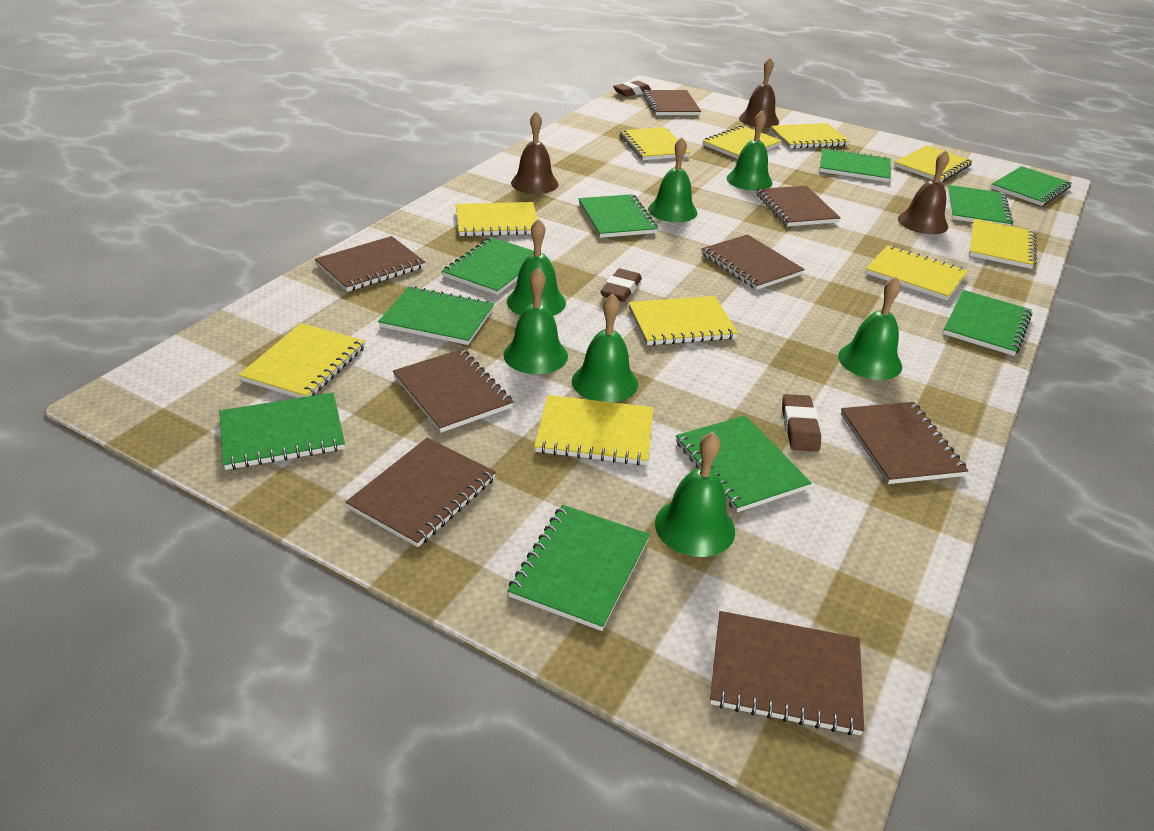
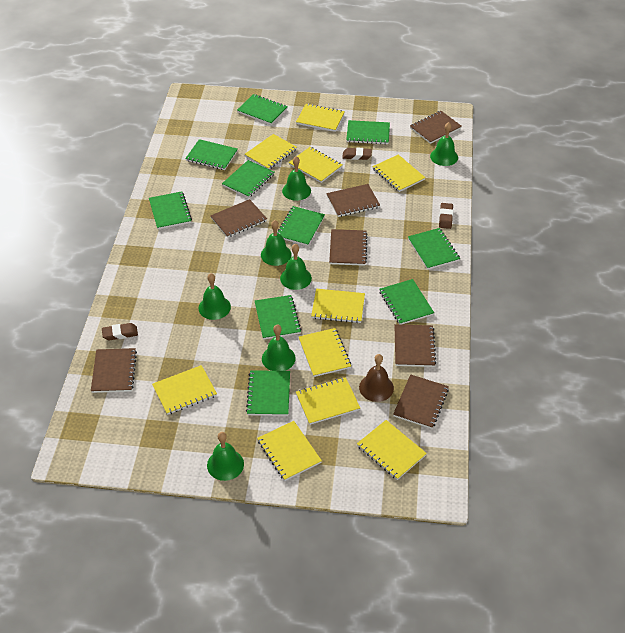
brown bell: [511,111,559,194] [739,57,779,128] [898,150,949,234] = 3 -> [359,354,394,402] = 1
brown notebook: [315,236,425,292] [345,438,496,547] [393,349,513,433] [643,90,701,115] [701,234,805,290] [710,611,864,736] [756,186,841,226] [841,402,968,484] = 8 -> [91,348,137,393] [210,199,267,238] [326,184,380,217] [329,229,368,266] [393,374,449,429] [394,324,436,367] [410,111,462,144] = 7

